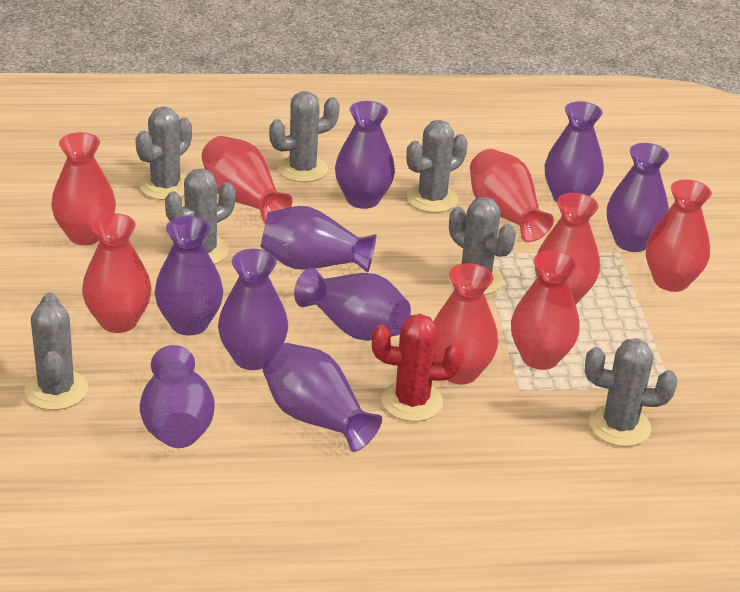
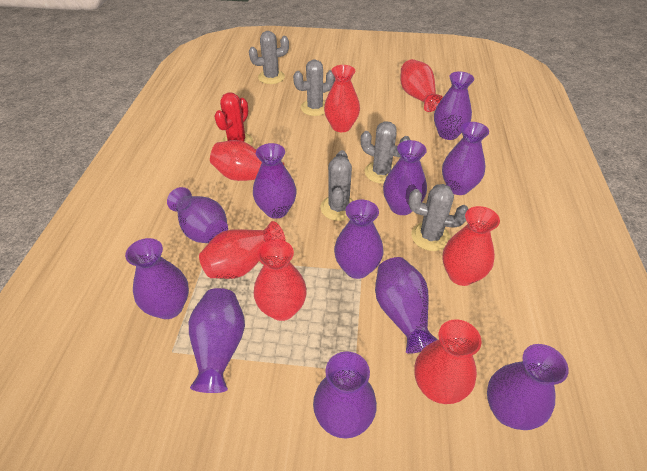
grey cactus: [24,292,88,410] [135,106,192,200] [165,168,235,265] [269,91,340,182] [406,120,468,213] [448,197,516,295] [585,338,677,447] = 7 -> [249,31,289,84] [293,60,335,116] [320,150,354,221] [361,121,410,184] [409,184,468,251] = 5
purple vase: [140,345,215,448] [155,216,223,336] [218,249,288,370] [260,206,376,273] [263,343,382,452] [294,268,411,341] [335,101,395,209] [545,101,604,203] [607,143,669,252] = 9 -> [125,238,189,319] [167,187,228,243] [189,288,245,393] [253,143,297,219] [313,351,377,438] [334,199,384,279] [375,257,437,354] [383,140,427,215] [434,71,474,140] [442,122,489,195] [487,344,569,430] = 11
red vase: [51,132,116,245] [82,213,152,333] [202,136,293,223] [433,263,498,384] [470,149,554,242] [511,250,580,370] [535,193,600,304] [646,179,712,292] = 8 -> [199,221,286,279] [210,140,284,181] [253,240,307,321] [324,65,360,132] [400,59,443,112] [414,319,482,404] [442,206,500,286] = 7

